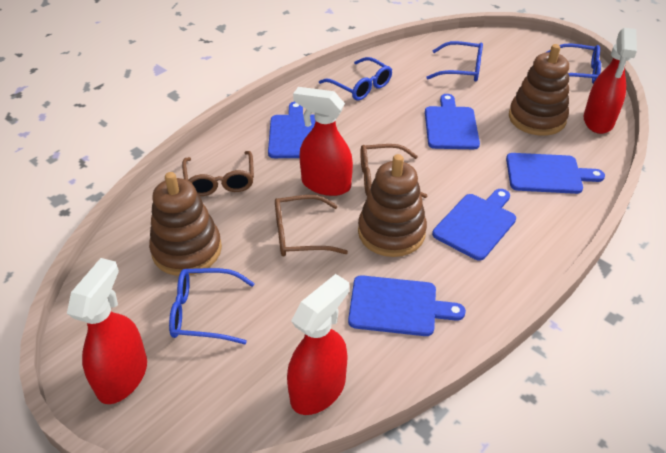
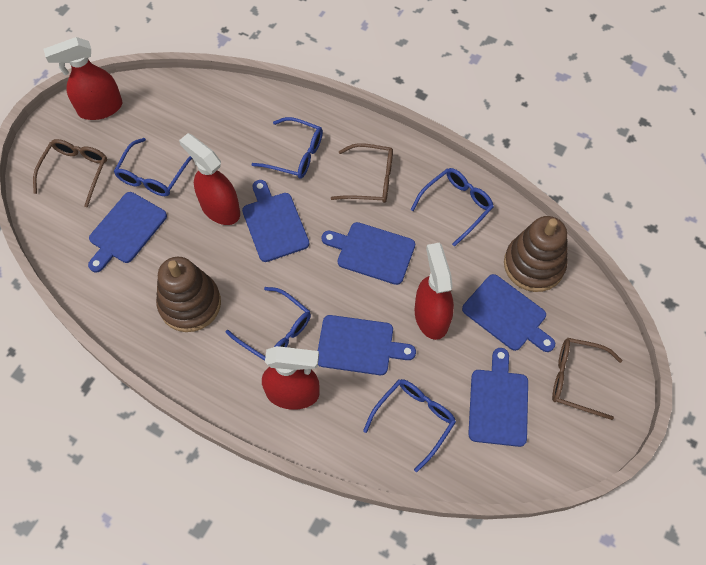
blue cutting board: [268,102,316,158] [348,275,466,336] [425,94,480,149] [432,189,516,261] [506,153,605,194] = 5 -> [88,192,167,272] [242,180,309,262] [318,315,416,375] [321,222,415,285] [462,274,555,352] [468,348,528,447] = 6
blue glasses: [169,268,255,344] [319,57,392,101] [426,41,483,82] [545,44,601,84] = 4 -> [114,138,192,196] [225,287,311,361] [251,117,323,179] [363,379,456,472] [410,168,494,247] = 5
brown stacking toy: [149,172,222,276] [358,154,427,257] [509,44,569,136] = 3 -> [156,257,221,332] [504,216,568,292] = 2

